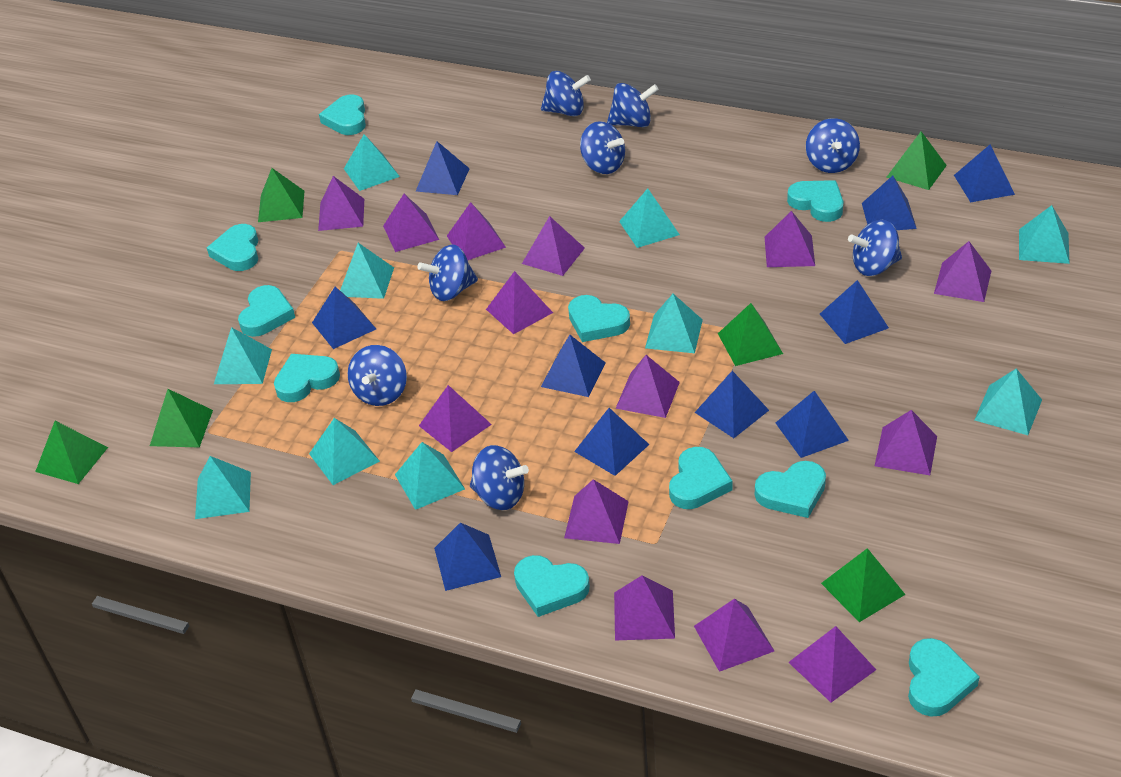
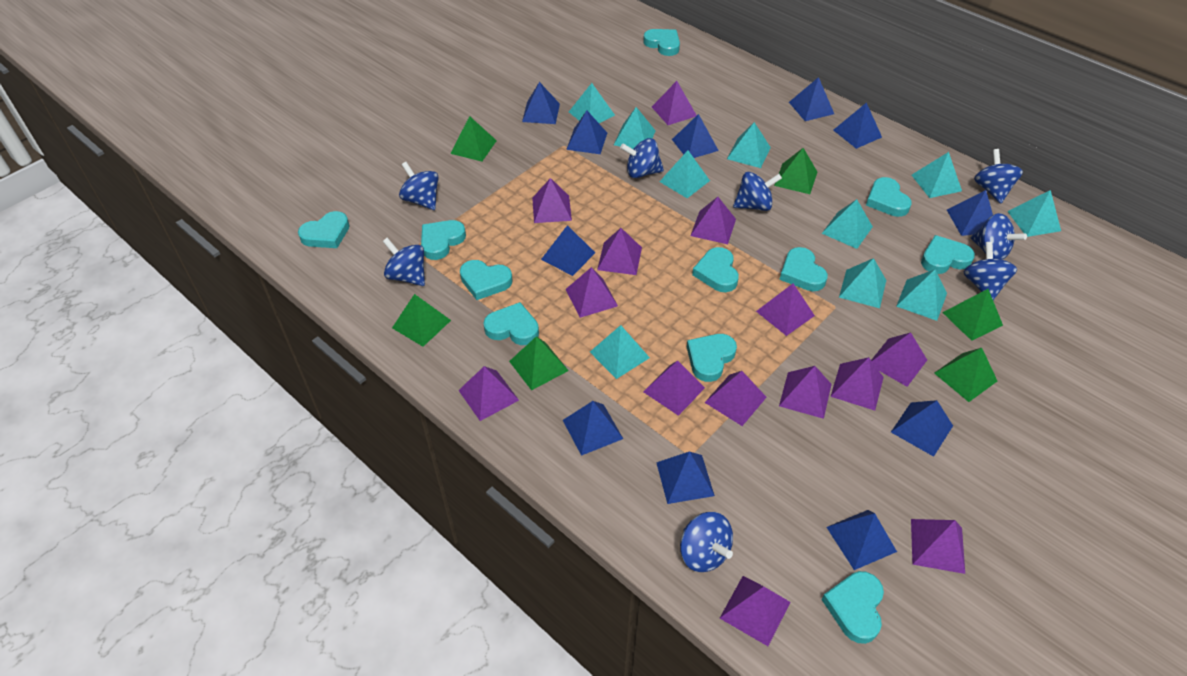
blue pyramid: [312,287,376,349] [416,141,470,195] [434,523,501,591] [541,335,606,397] [574,408,650,476] [694,371,769,438] [776,391,849,458] [820,280,889,344] [862,176,917,230] [954,144,1015,202] = 10 -> [522,82,560,124] [541,225,595,276] [563,401,623,456] [566,111,607,154] [656,451,715,504] [672,114,719,158] [789,77,834,121] [826,510,897,570] [833,103,882,149] [891,400,953,457] [947,190,993,236] = 11
turquoise heart: [207,224,258,271] [238,285,295,337] [274,354,340,402] [319,95,366,135] [514,555,590,617] [568,295,630,342] [669,447,733,509] [755,461,826,518] [787,180,844,222] [908,638,980,717] = 10 -> [298,211,350,248] [421,220,466,260] [460,260,513,300] [483,302,539,345] [643,29,680,56] [687,334,737,382] [692,247,739,292] [779,247,828,291] [821,571,884,644] [866,177,912,217] [921,235,975,274] = 11

